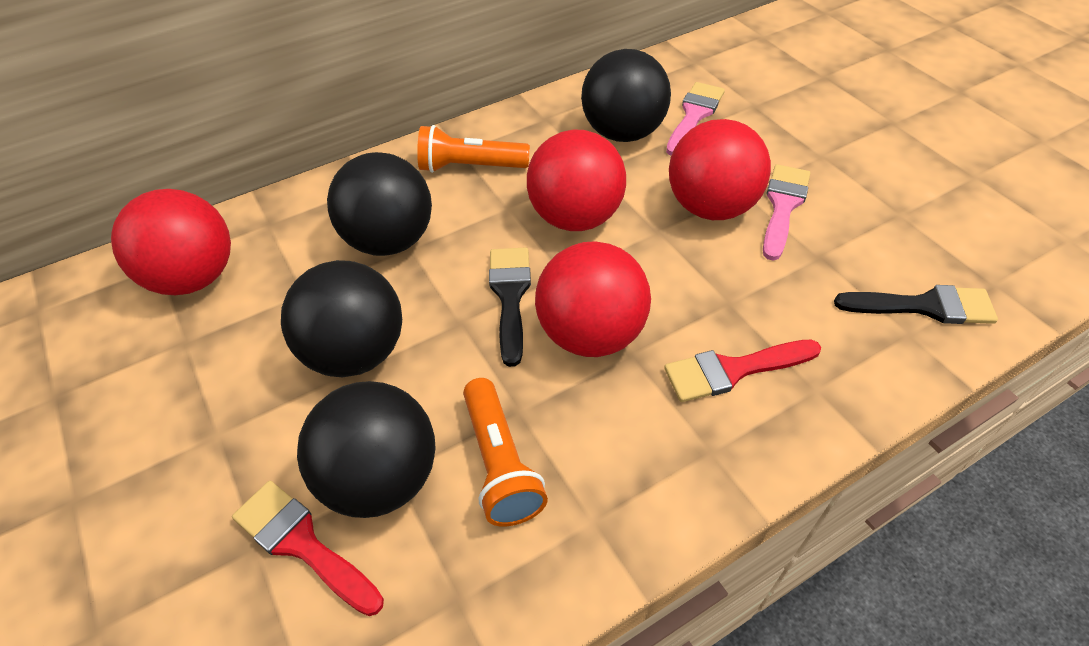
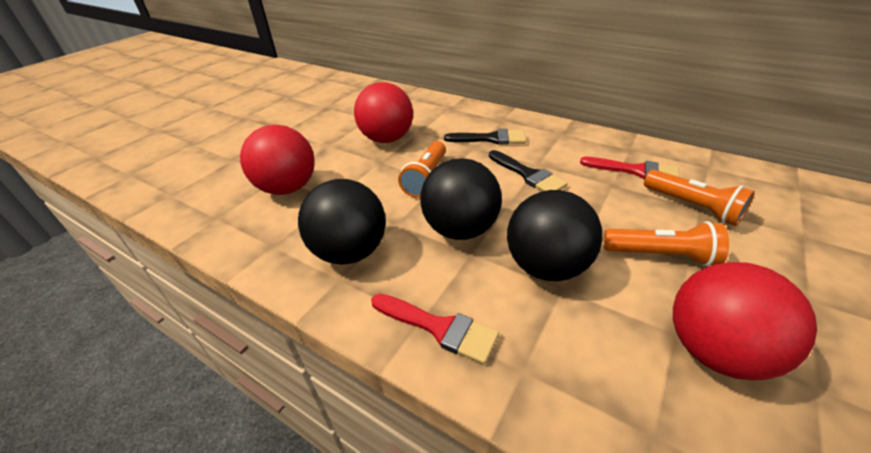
black ball: [281,260,402,377] [297,381,436,518] [327,152,432,256] [581,49,671,142] = 4 -> [298,179,386,265] [420,158,502,240] [507,190,602,281] = 3
orange flashlight: [417,125,530,173] [463,378,548,526] = 2 -> [398,141,446,197] [604,221,729,267] [644,170,755,226] = 3
pink brush: [666,82,725,156] [763,164,810,261] = 2 -> none = 0
red ball: [111,189,231,295] [527,129,626,231] [535,241,651,357] [669,119,771,220] = 4 -> [240,125,315,195] [354,82,413,143] [673,262,817,380] = 3

